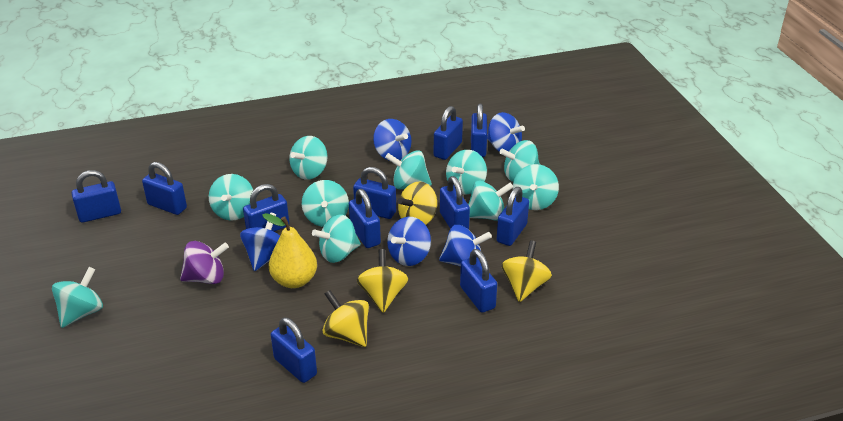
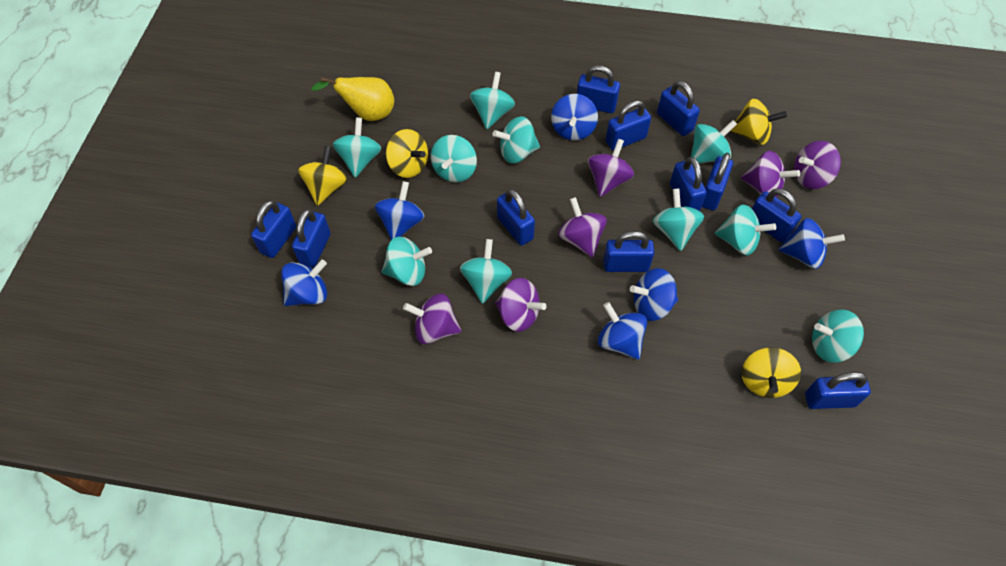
blue spinning top: [240,212,280,271] [373,119,411,160] [387,217,431,266] [439,225,492,267] [487,112,525,152] = 5 -> [281,259,327,306] [375,181,425,240] [551,94,598,141] [598,302,647,360] [630,268,678,321] [779,218,845,269] = 6
purple spinning top: [180,241,229,284] = 1 -> [403,294,461,344] [495,278,546,332] [558,197,607,258] [588,139,634,197] [741,151,800,197] [794,141,841,189] = 6

